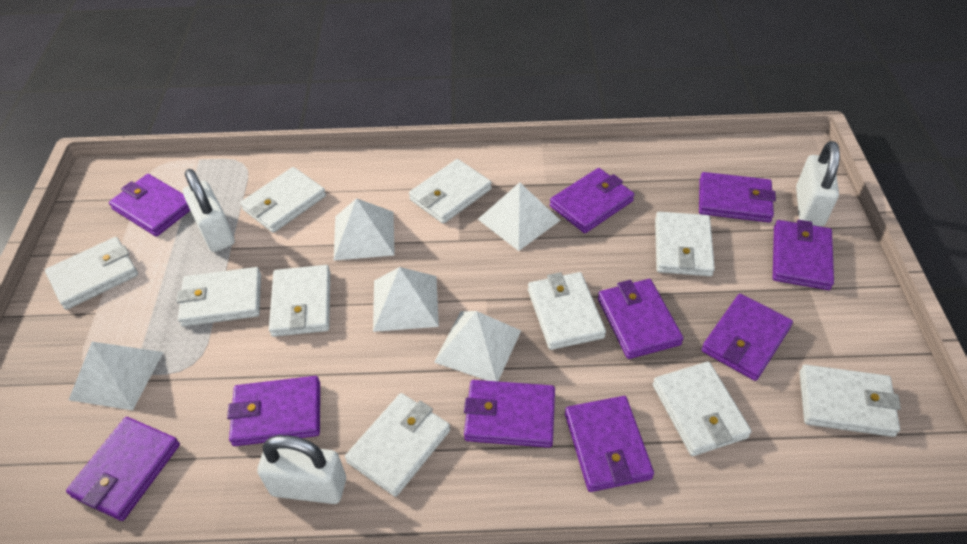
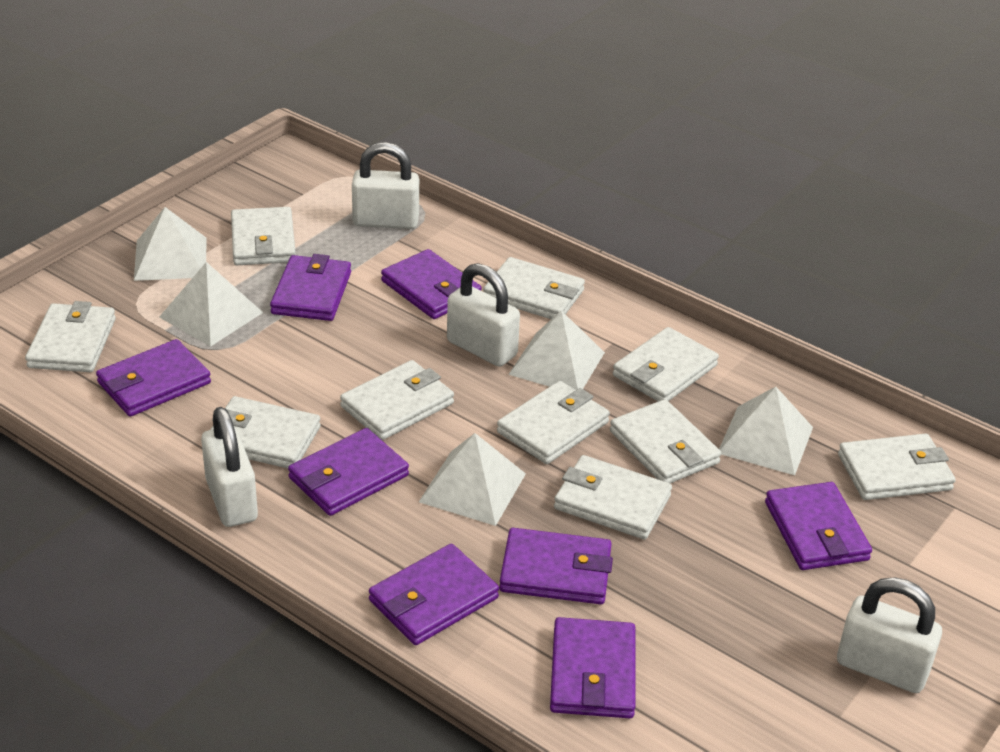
purple wallet: [66,417,180,521] [109,174,190,237] [227,376,320,446] [464,380,555,448] [550,168,635,233] [565,396,654,492] [598,279,683,359] [699,172,776,222] [701,294,793,381] [773,220,834,290] = 10 -> [96,339,211,417] [270,254,351,321] [288,428,409,516] [369,544,499,645] [381,249,482,319] [499,528,613,604] [550,617,636,718] [765,482,872,570] = 8
white padlock: [183,169,235,252] [257,435,346,504] [796,141,840,226] = 3 -> [201,407,258,527] [352,142,419,229] [447,263,520,367] [837,577,942,693] = 4

